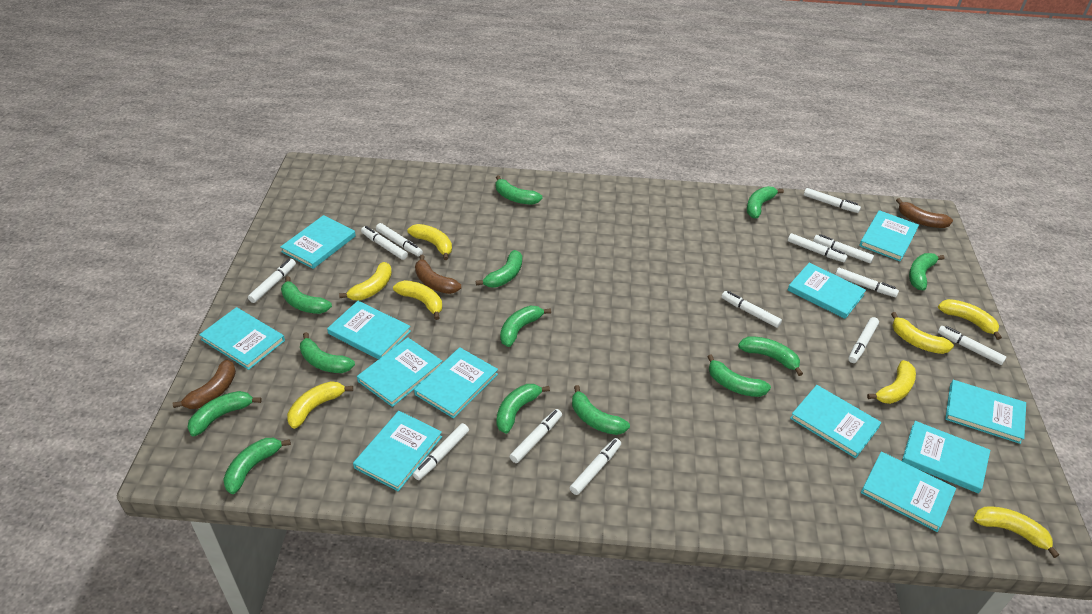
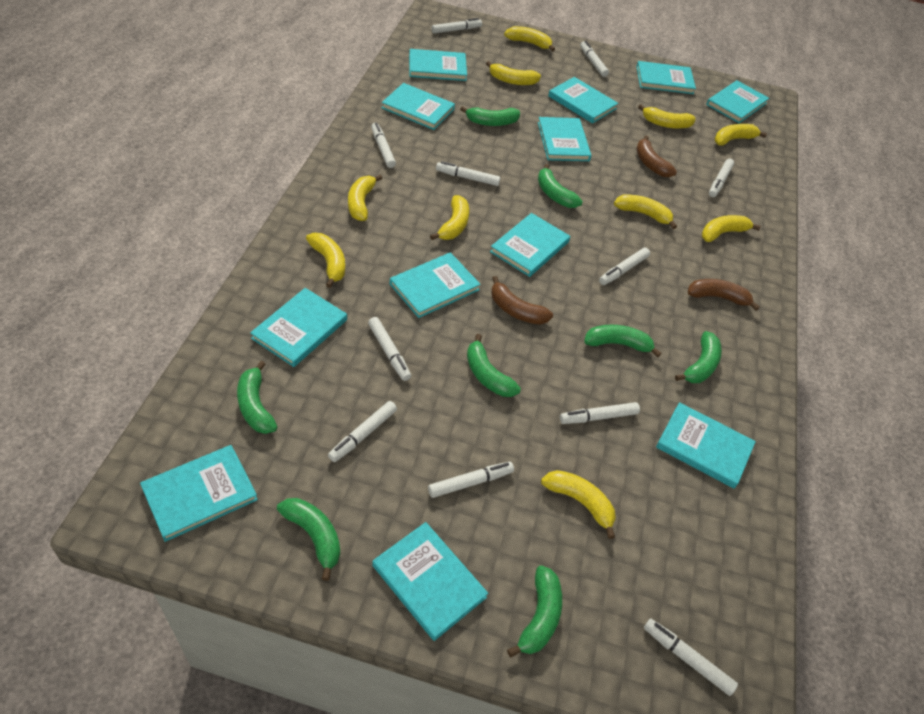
green banana: [188,391,262,436] [223,438,291,494] [281,276,332,314] [300,332,355,373] [476,250,522,288] [496,175,543,205] [497,384,550,434] [500,305,551,347] [572,385,630,435] [707,354,771,397] [738,336,803,376] [747,186,784,218] [909,253,944,290] = 13 -> [237,361,277,434] [277,498,340,581] [460,106,520,126] [467,334,521,397] [507,565,562,658] [538,164,583,208] [584,325,661,357] [675,331,722,383] = 8
white marker: [248,259,296,303] [361,226,408,260] [376,223,423,256] [413,423,469,480] [509,409,562,463] [570,438,621,495] [721,291,782,328] [788,233,848,262] [804,188,861,213] [813,234,874,263] [835,267,899,297] [848,317,879,363] [938,326,1006,365] = 13 -> [328,401,397,462] [368,317,411,381] [371,122,396,168] [428,462,514,498] [431,18,482,34] [436,161,501,186] [560,402,640,424] [580,41,609,77] [599,248,650,285] [644,618,738,696] [709,159,734,197] = 11
yellow banana: [287,381,353,429] [339,262,392,301] [393,280,442,320] [407,224,452,260] [867,360,916,404] [891,312,954,354] [938,299,1002,340] [974,506,1059,558] = 8 -> [306,233,345,288] [348,175,382,221] [430,195,469,240] [486,61,541,85] [504,26,555,52] [541,470,616,539] [614,195,677,229] [638,104,696,129] [702,215,761,242] [715,124,767,146] = 10

